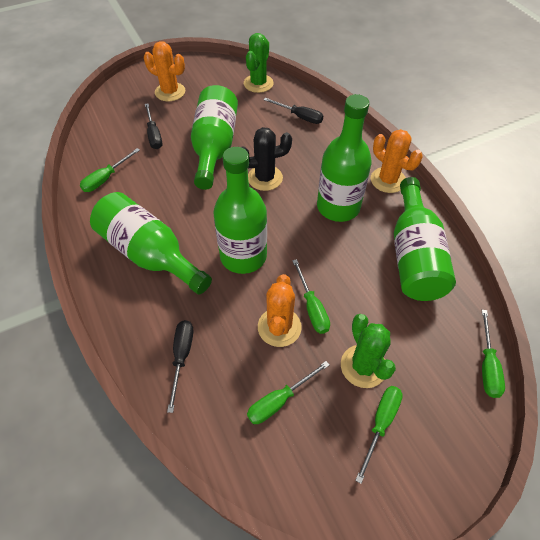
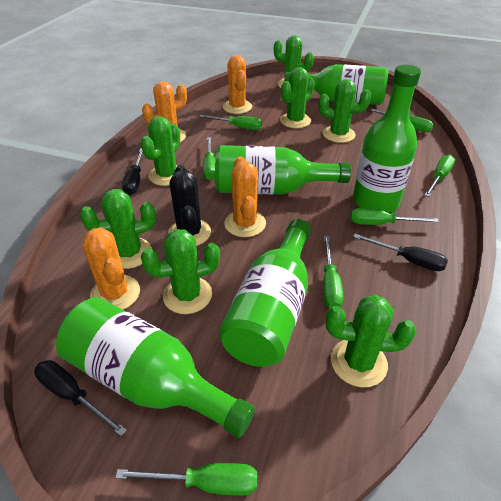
green cactus: [244,33,274,93] [341,314,396,388] = 2 -> [80,189,156,269] [141,116,180,186] [141,229,220,314] [274,36,314,88] [280,67,315,128] [318,79,371,143] [326,295,417,387] = 7
green screwdriver: [80,148,140,192] [247,361,329,424] [292,259,330,334] [355,386,403,484] [482,310,505,398] = 5 -> [116,463,257,496] [199,115,262,130] [203,137,216,180] [323,236,344,308] [350,208,439,225] [370,109,434,132] [424,155,455,197] = 7
orange cactus: [144,41,185,101] [258,274,302,347] [371,129,423,193] = 3 -> [83,227,140,310] [142,81,187,142] [223,55,252,114] [224,157,266,237] = 4

